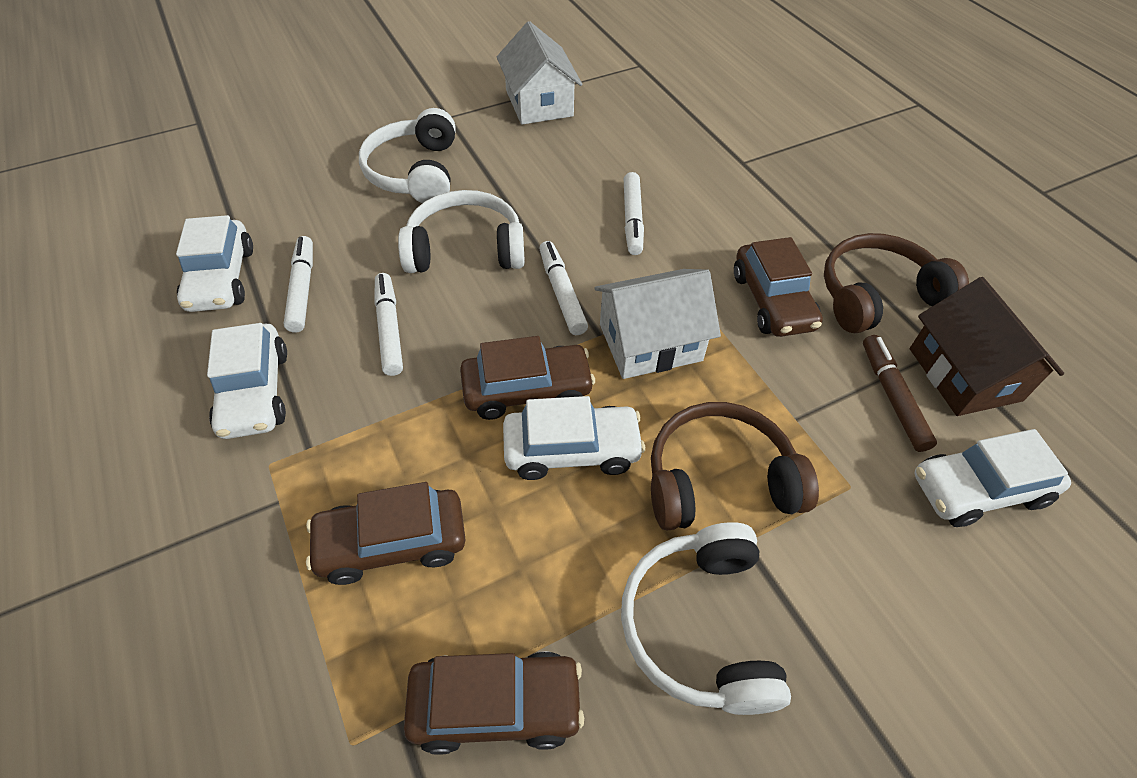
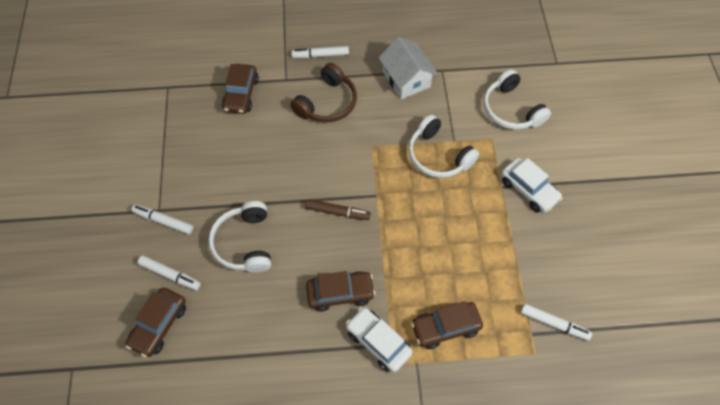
brown headphones: [651,402,819,531] [824,233,969,333] = 2 -> [290,63,357,122] = 1
brown house: [910,277,1064,416] = 1 -> none = 0
white car: [176,215,253,312] [207,323,287,439] [503,396,645,480] [914,429,1071,527] = 4 -> [346,307,413,372] [501,158,563,213] = 2
white house: [497,21,582,125] [594,269,721,379] = 2 -> [378,37,438,100] = 1

